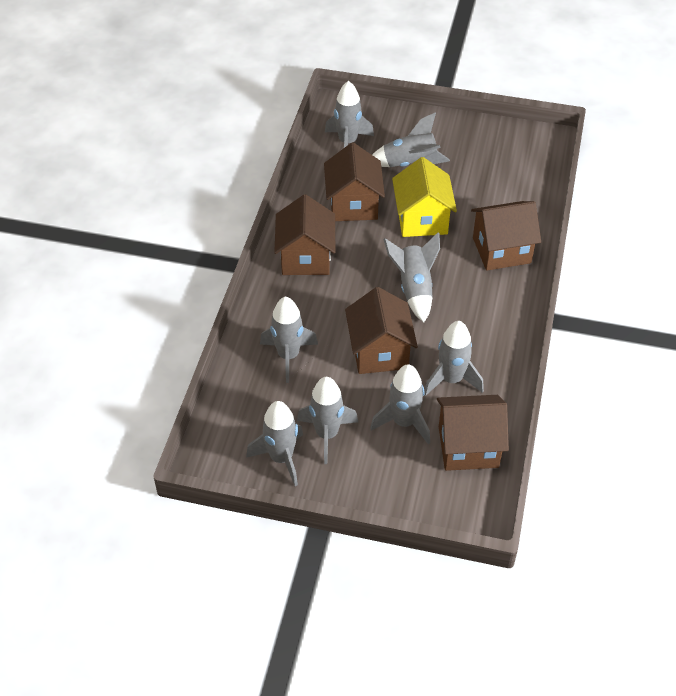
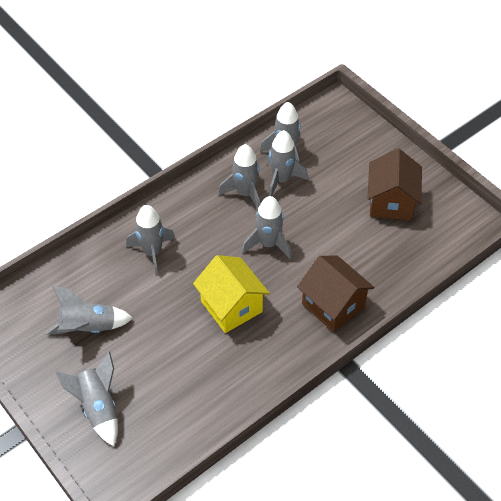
brown house: [274,194,335,275] [324,143,385,221] [345,287,418,374] [437,395,509,471] [471,201,541,271] = 5 -> [297,256,375,332] [368,149,422,220] = 2
grey rocket: [246,401,303,486] [260,296,318,383] [297,377,358,464] [325,81,374,148] [370,364,430,444] [372,112,450,167] [383,232,440,322] [424,321,484,396] = 8 -> [46,286,133,335] [55,352,118,446] [126,205,175,276] [218,144,260,210] [242,196,292,259] [260,102,301,162] [266,130,308,196] = 7

